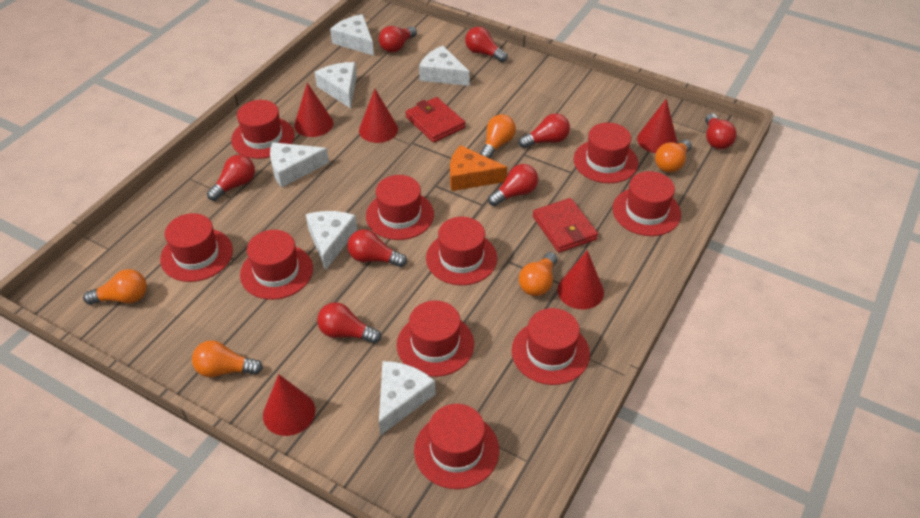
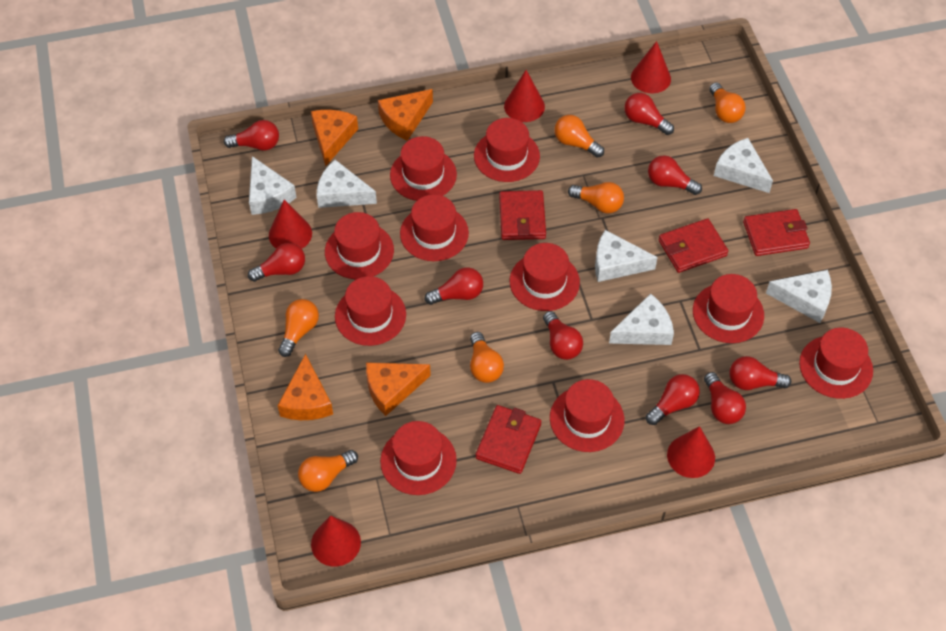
orange cheese: [450,145,507,191] = 1 -> [277,354,333,420] [311,110,358,166] [366,362,431,416] [378,89,433,141] = 4
orange light bulb: [83,269,147,305] [192,340,263,377] [480,114,516,159] [519,252,557,296] [655,139,692,173] = 5 -> [278,299,319,357] [298,450,358,492] [470,332,504,383] [554,115,604,158] [568,182,624,213] [709,82,746,123] = 6
red light bulb: [207,155,255,201] [317,302,381,344] [348,229,407,267] [379,26,417,53] [465,27,508,63] [488,164,538,206] [518,113,570,148] [705,113,737,149] = 8 -> [224,120,279,151] [248,243,305,282] [425,267,483,305] [543,311,583,360] [624,93,674,135] [646,374,700,425] [648,155,702,195] [704,372,746,424] [729,356,791,390] = 9
red wallet: [405,97,465,143] [533,198,598,253] = 2 -> [476,405,541,474] [499,190,546,240] [658,218,728,273] [743,209,810,256] = 4

